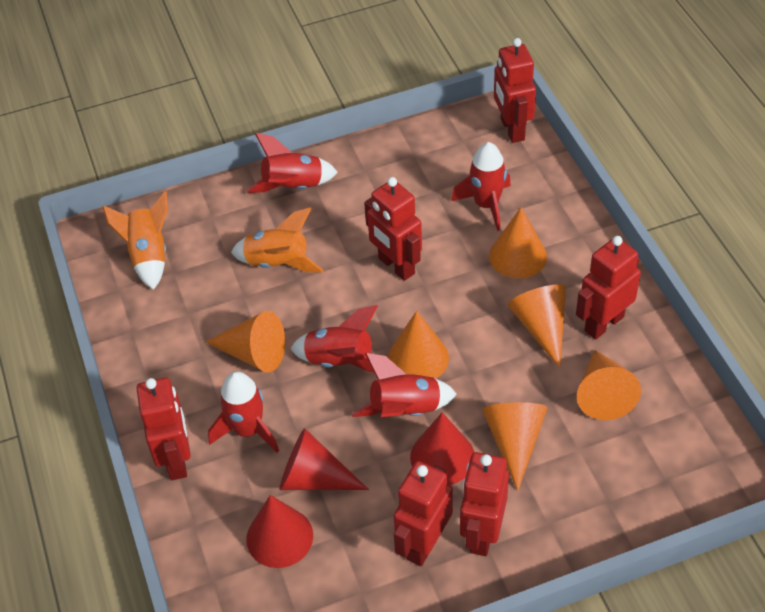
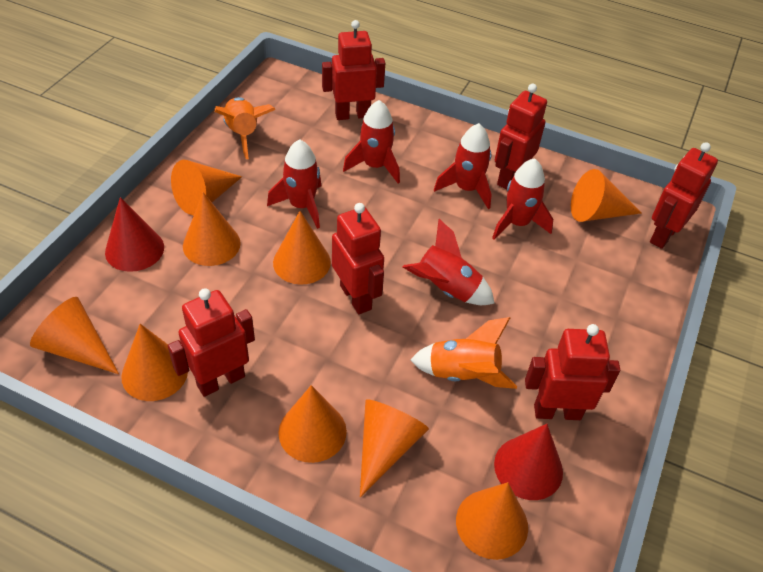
orange cone: [206,311,285,372] [388,311,449,379] [482,402,547,491] [489,207,547,279] [508,284,566,368] [577,350,641,420] = 6 -> [30,297,119,374] [121,324,188,401] [171,160,242,215] [183,192,240,266] [273,211,331,285] [278,385,347,463] [360,399,429,497] [456,482,528,560] [571,169,642,222] = 9
red cone: [246,495,313,568] [279,428,369,490] [410,413,474,485] = 3 -> [105,197,164,272] [494,424,563,500] = 2

